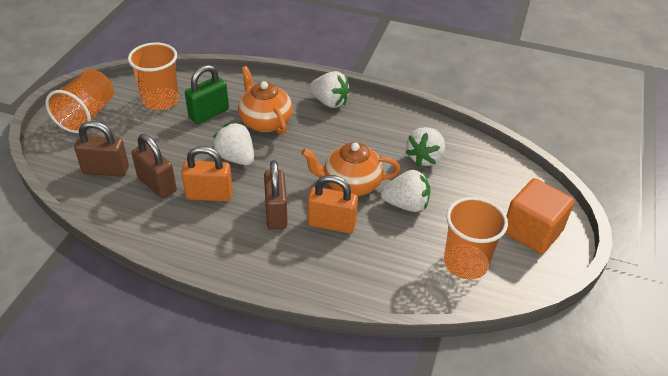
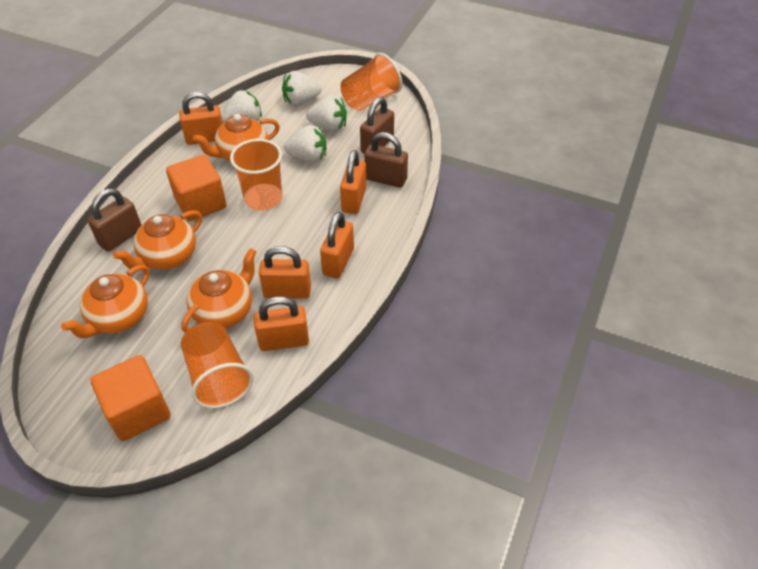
green padlock: [185,65,229,124] = 1 -> none = 0
orange cube: [505,178,575,254] = 1 -> [91,355,171,441] [166,155,226,221] = 2
orange padlock: [181,146,233,202] [308,175,358,234] = 2 -> [179,92,223,145] [254,296,309,351] [259,246,311,299] [320,212,354,278] [340,150,366,214] = 5
orange teapot: [238,66,293,135] [301,142,400,196] = 2 -> [61,265,150,338] [113,210,202,269] [181,248,257,333] [193,114,280,161] = 4

